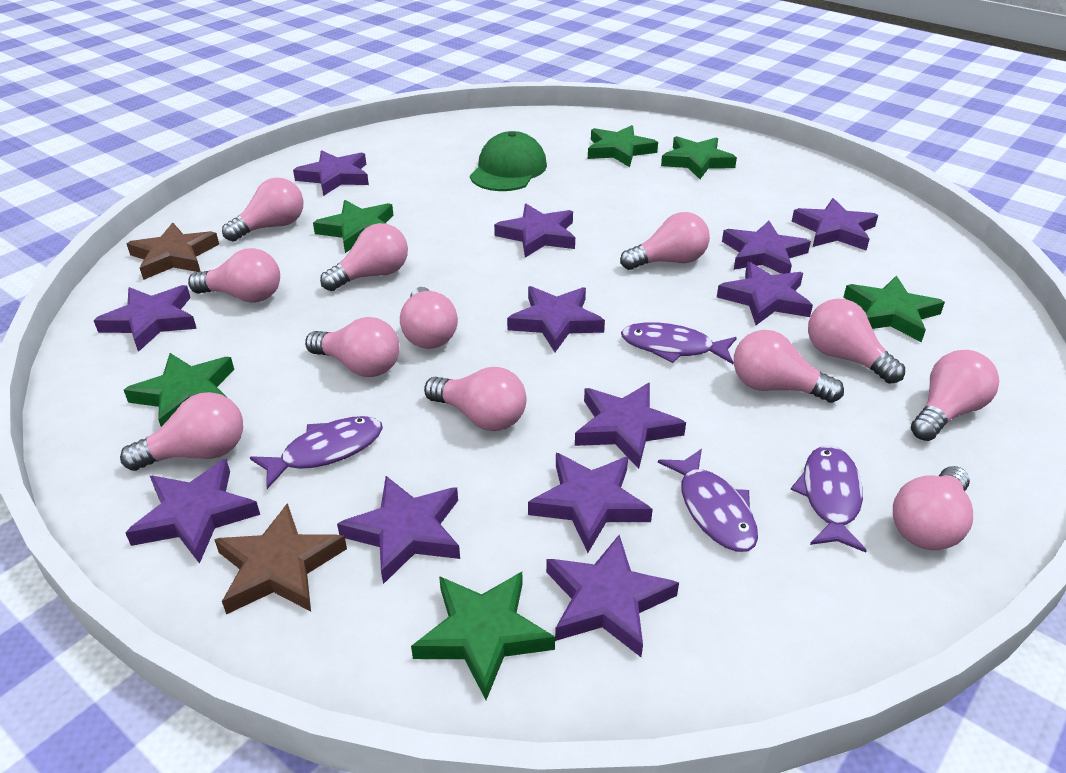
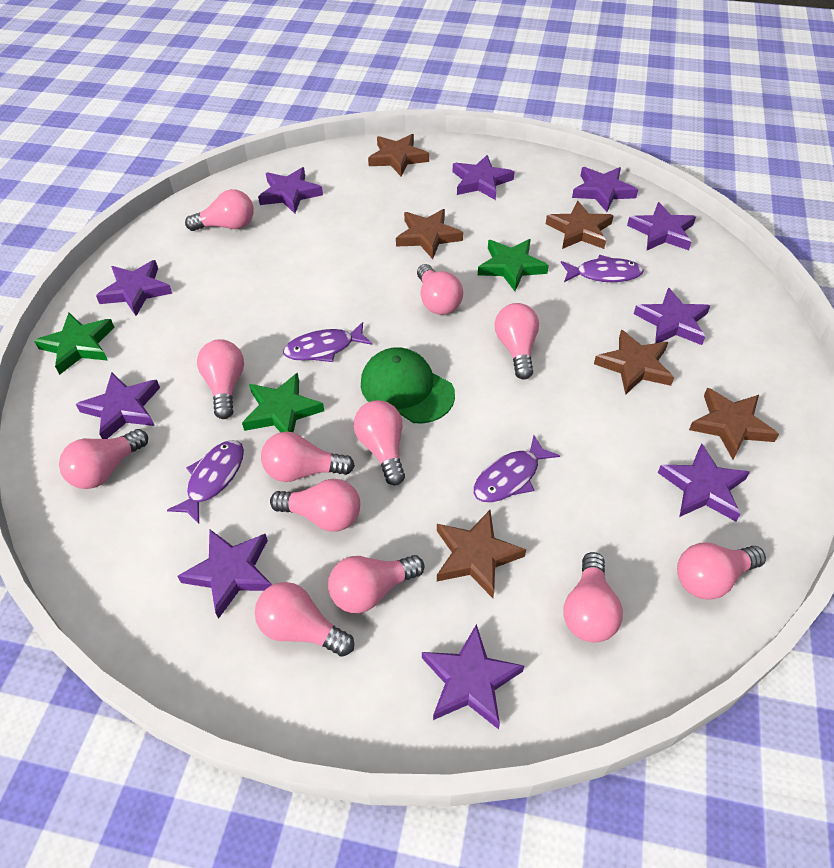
brown star: [126,223,219,280] [214,503,347,614] = 2 -> [368,134,429,177] [396,209,463,259] [437,510,526,598] [546,201,614,249] [594,329,674,395] [689,388,779,459] = 6
green star: [124,353,234,427] [313,200,393,253] [411,572,555,700] [588,125,658,167] [661,136,737,179] [843,276,945,342] = 6 -> [34,313,114,375] [242,373,324,432] [478,239,549,291] = 3
purple star: [94,285,197,352] [125,459,260,564] [293,150,369,196] [337,476,460,584] [494,204,575,258] [507,286,605,352] [528,453,653,553] [546,535,679,657] [575,383,686,469] [717,262,813,325] [722,221,811,274] [792,198,878,251] = 12 -> [76,372,160,439] [96,260,172,316] [177,530,272,619] [258,167,323,214] [422,624,524,729] [453,155,514,200] [572,167,638,212] [627,202,696,250] [634,287,710,345] [658,443,750,521] = 10

